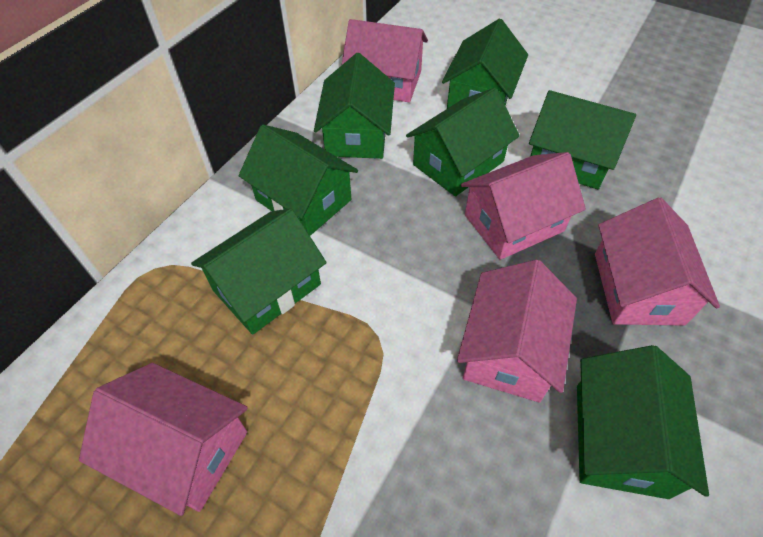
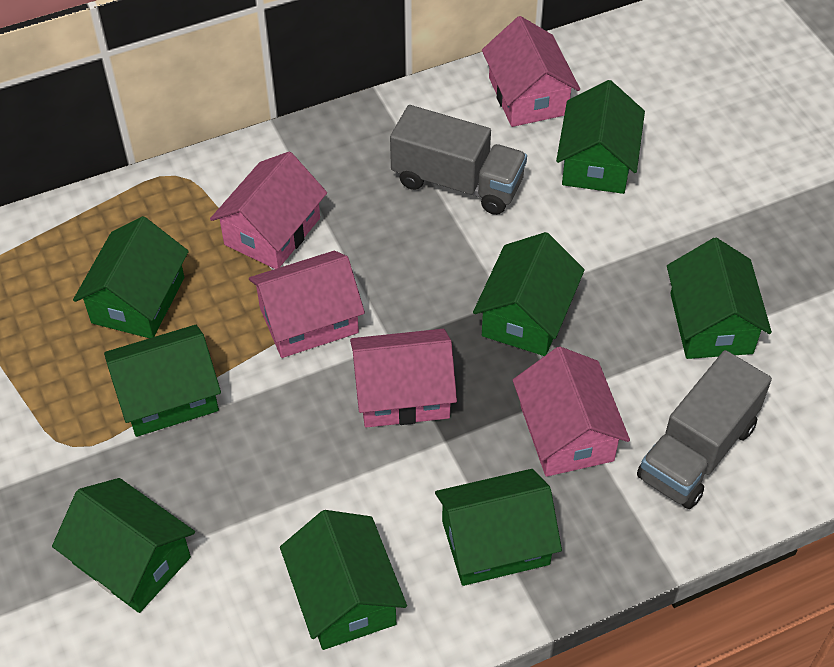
green house: [191,208,327,335] [239,125,358,236] [314,53,395,159] [406,88,520,196] [442,19,528,109] [529,90,636,189] [577,345,709,499] = 7 -> [52,478,195,613] [73,216,189,338] [104,325,221,437] [280,510,407,650] [435,469,562,586] [473,232,585,356] [556,80,645,194] [667,238,772,359] = 8
grey truck: none = 0 -> [390,105,527,215] [637,350,772,509] = 2

